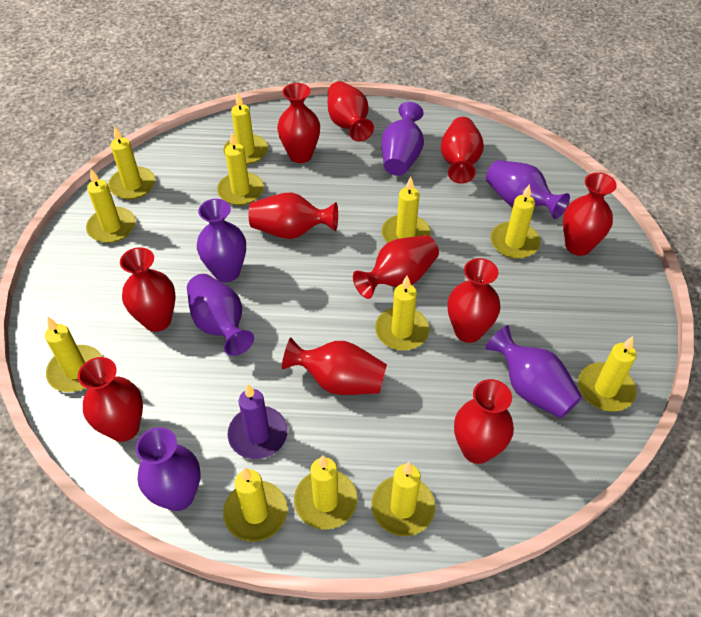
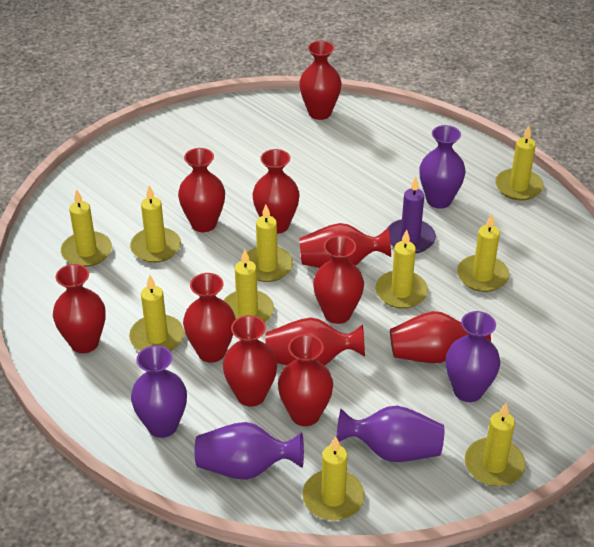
purple vase: [136,427,201,511] [187,274,254,356] [197,199,246,282] [381,102,424,176] [485,325,582,418] [486,160,570,219] = 6 -> [131,345,187,438] [194,422,304,480] [336,406,444,462] [419,125,466,209] [446,311,500,402] = 5
yellow candle: [45,317,102,392] [86,169,135,243] [108,126,155,199] [217,132,264,205] [223,93,268,165] [223,467,288,542] [294,455,358,530] [371,462,435,536] [375,276,430,350] [382,177,431,243] [491,184,540,259] [578,336,637,412] = 12 -> [61,189,112,267] [129,275,184,351] [130,186,181,263] [223,249,274,322] [247,205,293,282] [302,436,364,521] [375,230,428,309] [457,214,509,292] [465,403,526,486] [495,126,544,200] = 10

